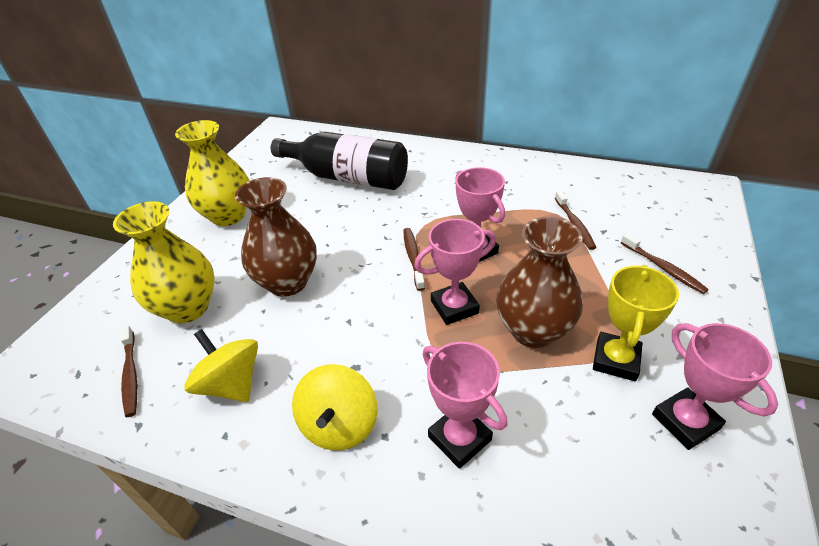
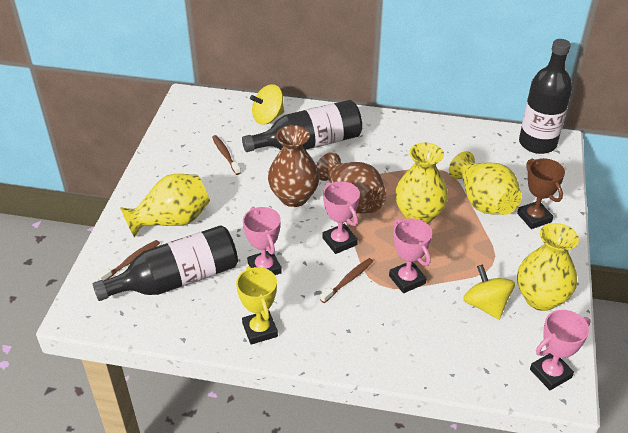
black bottle: [271,132,408,190] = 1 -> [93,225,238,301] [242,100,362,152] [519,39,572,154] = 3
brown toothbrush: [121,325,137,417] [403,228,425,291] [555,190,597,250] [621,233,709,294] = 4 -> [97,240,160,281] [212,135,241,175] [320,258,373,303] = 3
brown trophy: none = 0 -> [517,158,565,229] = 1
yellow vase: [113,201,215,323] [175,120,250,226] = 2 -> [120,174,210,238] [395,142,448,224] [449,151,522,215] [517,223,579,311] = 4

